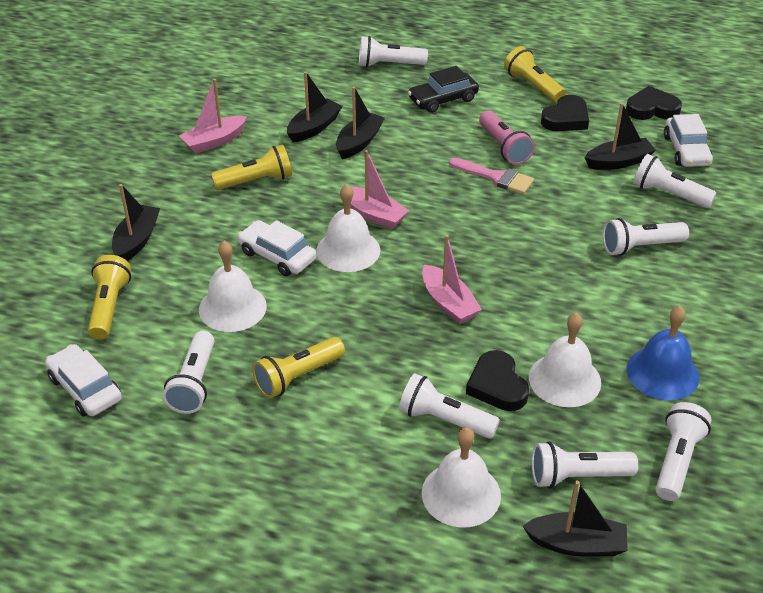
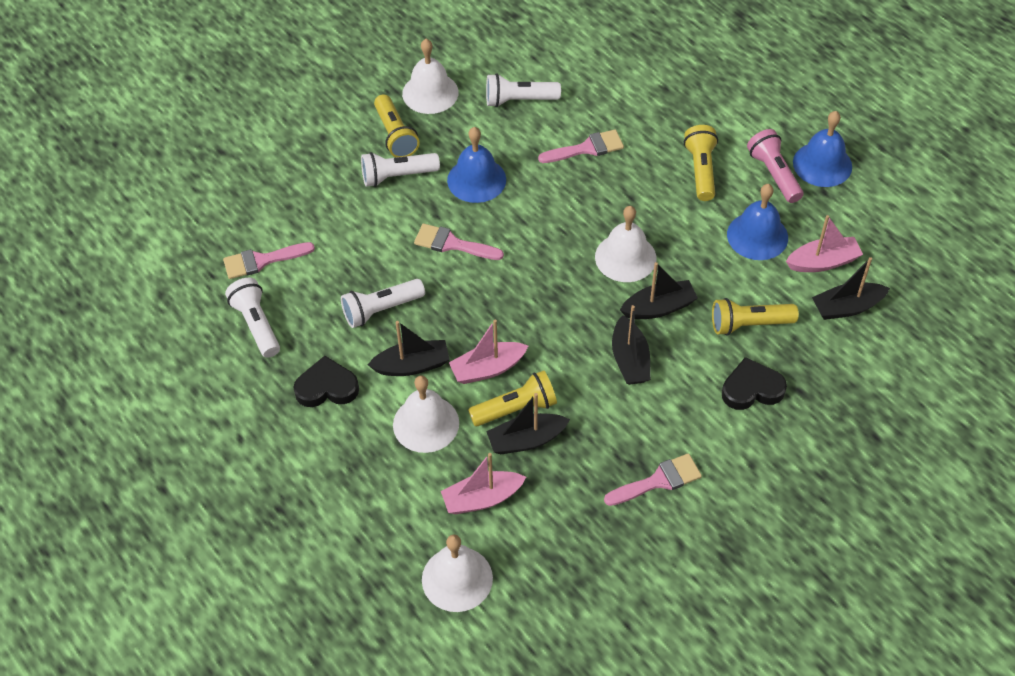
black car: [408,66,479,113] = 1 -> none = 0
black heart: [466,350,529,411] [541,95,589,131] [626,86,682,120] = 3 -> [293,356,359,407] [722,357,787,410] = 2
blue bell: [627,306,699,400] = 1 -> [447,127,506,203] [727,184,788,260] [793,111,852,187] = 3
pink brush: [449,158,534,194] = 1 -> [223,242,315,279] [414,224,504,260] [538,129,624,163] [604,453,702,506] = 4
white car: [45,344,122,417] [238,220,317,276] [664,114,713,167] = 3 -> none = 0
white flashlight: [163,331,215,414] [359,36,428,67] [399,373,500,439] [532,441,638,488] [603,218,689,256] [633,154,716,208] [656,402,711,501] = 7 -> [225,278,280,358] [341,279,425,328] [361,152,440,187] [486,73,561,107] = 4

